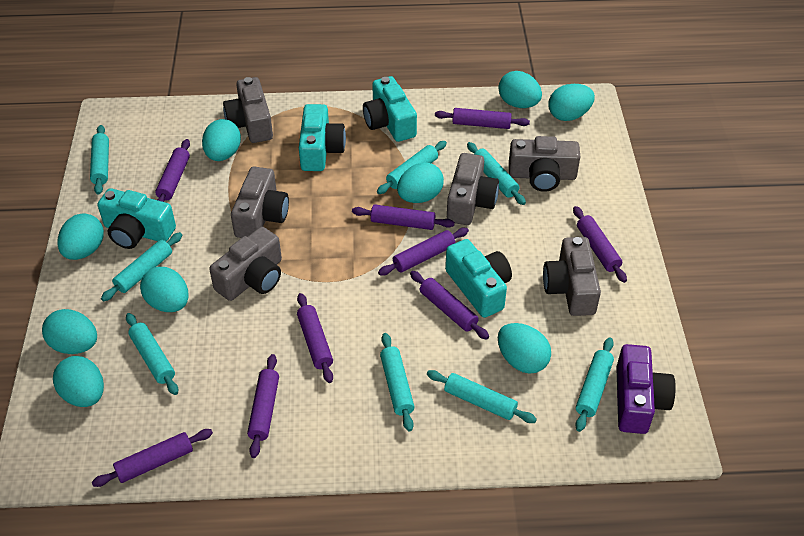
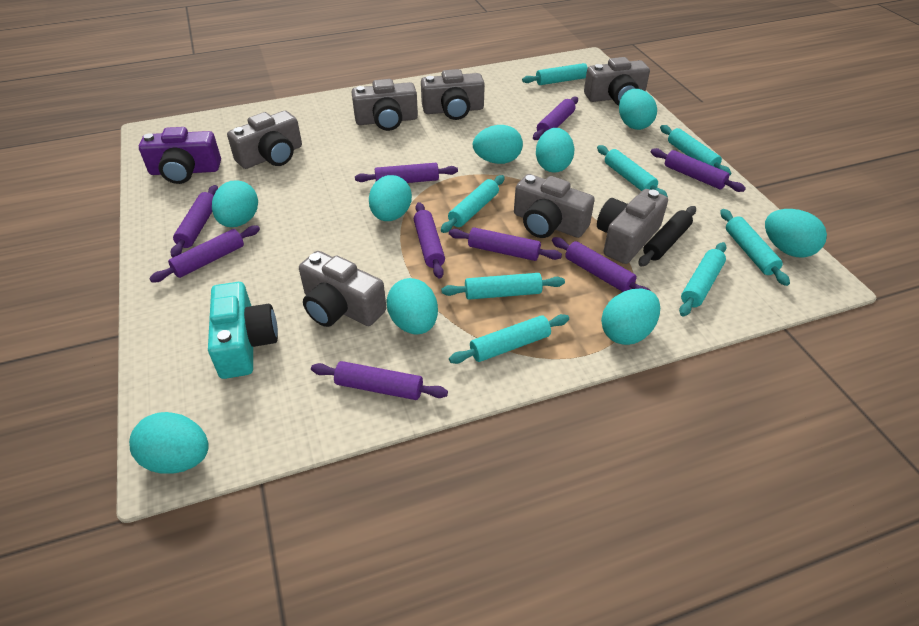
black rolling pin: none = 0 -> [638,206,696,266] = 1
grey camera: [209,227,282,301] [223,77,273,143] [231,166,289,238] [447,153,499,225] [509,136,580,192] [543,237,601,316] = 6 -> [227,111,302,169] [299,251,386,327] [352,79,418,131] [421,69,485,120] [514,174,595,238] [584,57,650,105] [597,189,668,264] = 7
turquoise camera: [98,188,176,249] [299,104,346,171] [363,76,417,142] [445,239,512,318] = 4 -> [208,282,278,379] = 1

